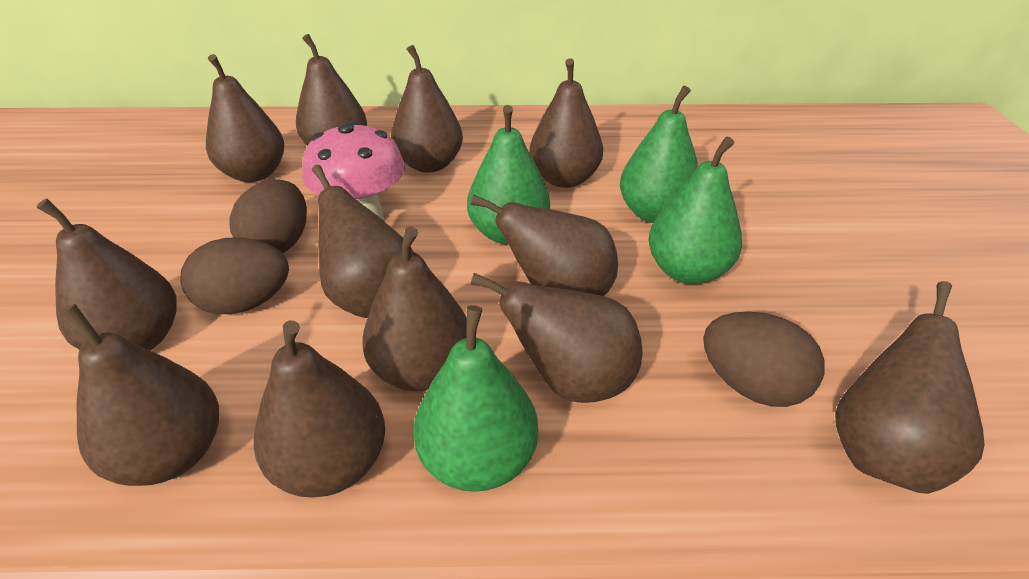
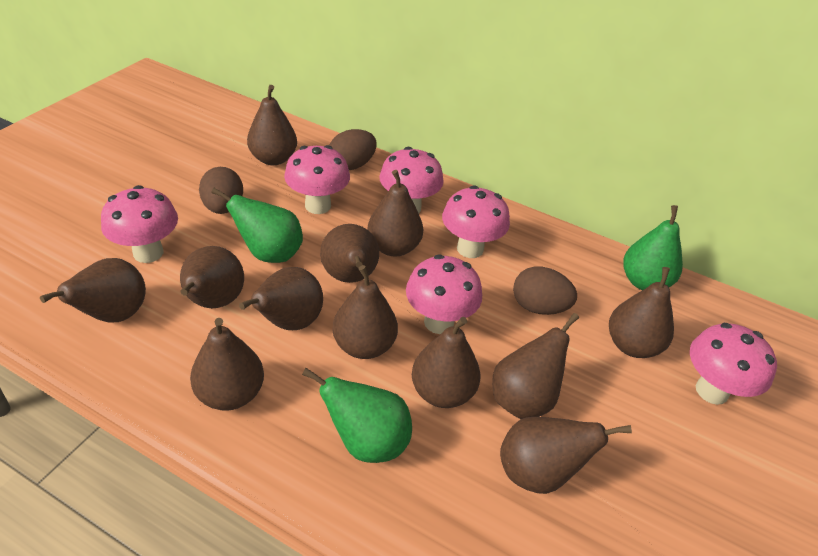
green pear: [413,305,538,492] [467,105,550,245] [620,86,698,223] [648,136,742,284] = 4 -> [211,188,303,263] [302,368,412,463] [623,205,683,290] = 3
pink mushroom: [302,121,405,220] = 1 -> [101,185,178,263] [284,145,350,214] [379,147,444,213] [406,254,482,334] [442,185,510,258] [690,323,777,405] = 6

